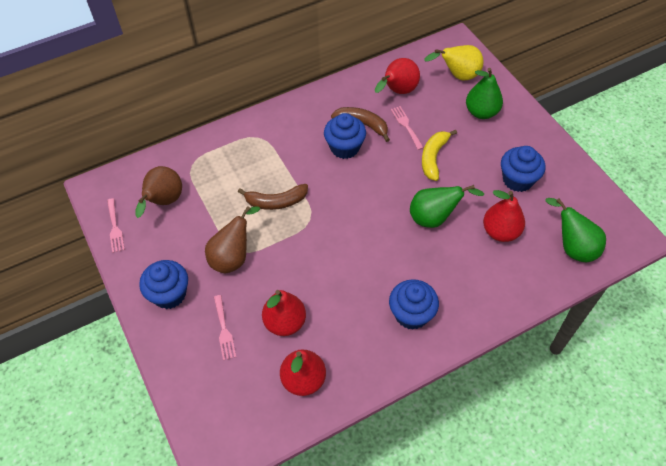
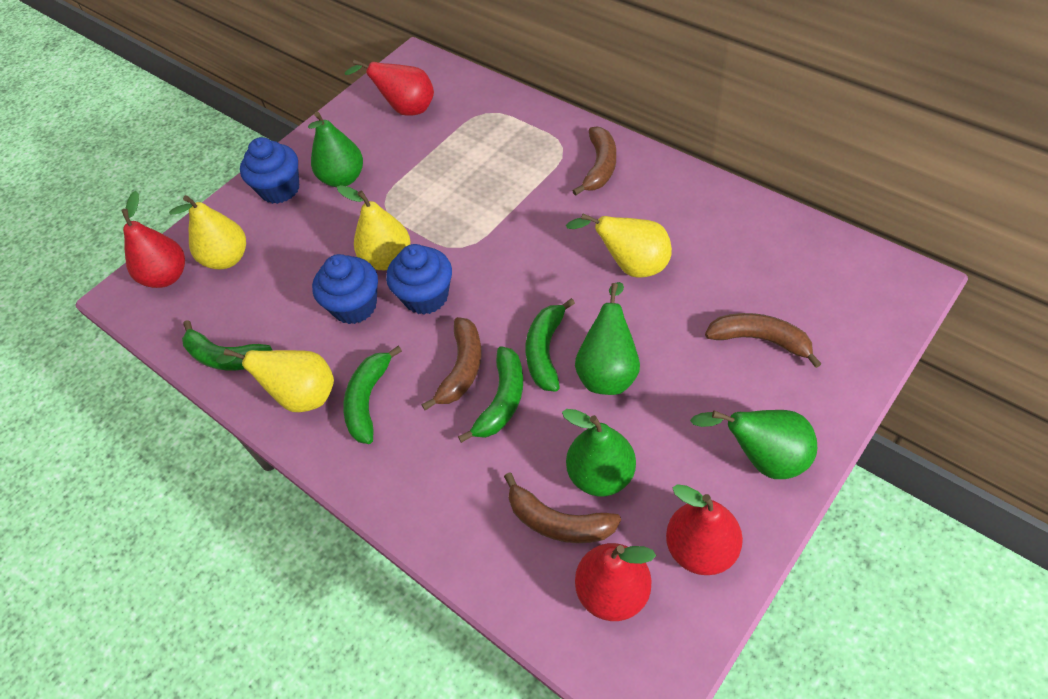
blue cupcake: [139,260,188,309] [324,113,366,159] [389,279,439,330] [501,146,545,192] = 4 -> [240,137,299,204] [312,254,378,324] [386,244,452,314] = 3
brown banana: [238,184,308,210] [331,107,390,142] = 2 -> [422,317,482,410] [504,472,621,543] [573,127,616,196] [705,313,822,368] = 4
brown pear: [135,166,182,218] [205,206,260,273] = 2 -> none = 0
green banana: none = 0 -> [182,320,273,370] [343,346,402,444] [458,346,523,443] [525,298,575,392] = 4
green pear: [410,185,484,228] [466,68,503,119] [545,198,606,262] = 3 -> [308,112,363,187] [562,409,636,496] [575,282,640,395] [690,410,817,479] = 4
pink fork: [107,198,125,253] [214,295,236,360] [391,106,424,150] = 3 -> none = 0
yellow banana: [422,130,457,181] = 1 -> none = 0
yellow pear: [424,45,484,80] = 1 -> [169,195,246,269] [216,349,334,412] [337,185,411,270] [566,214,672,278] = 4

